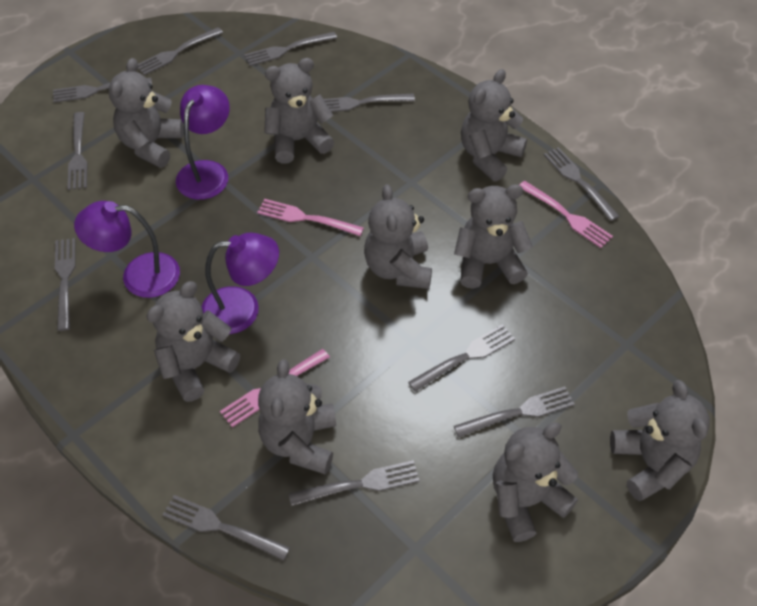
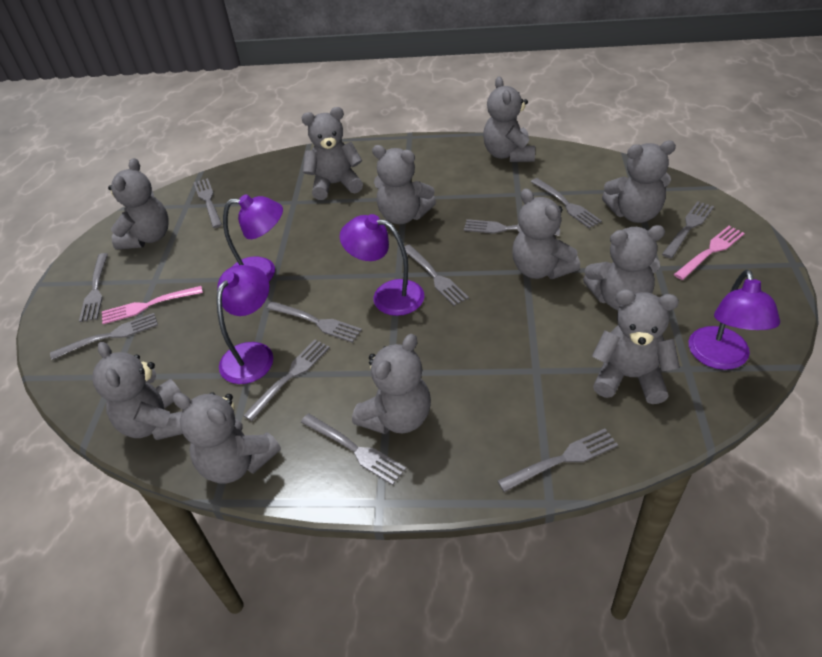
grey teddy bear: [109,58,184,168] [146,281,240,402] [258,359,336,475] [264,58,334,164] [364,184,432,289] [454,184,533,289] [461,69,527,181] [493,422,578,542] [610,380,710,501] = 9 -> [92,341,183,440] [108,158,169,250] [173,392,281,483] [302,107,363,200] [352,334,431,434] [372,145,436,224] [483,76,535,162] [512,188,580,279] [583,225,665,310] [592,289,680,404] [602,141,676,223] = 11
pink fork: [220,349,330,427] [257,199,364,236] [520,181,613,248] = 3 -> [102,286,203,324] [674,226,745,280] = 2
purple lamp: [74,201,180,298] [176,85,230,200] [201,233,279,334] = 3 -> [217,265,273,384] [223,194,283,281] [340,214,424,316] [689,269,780,370] = 4

